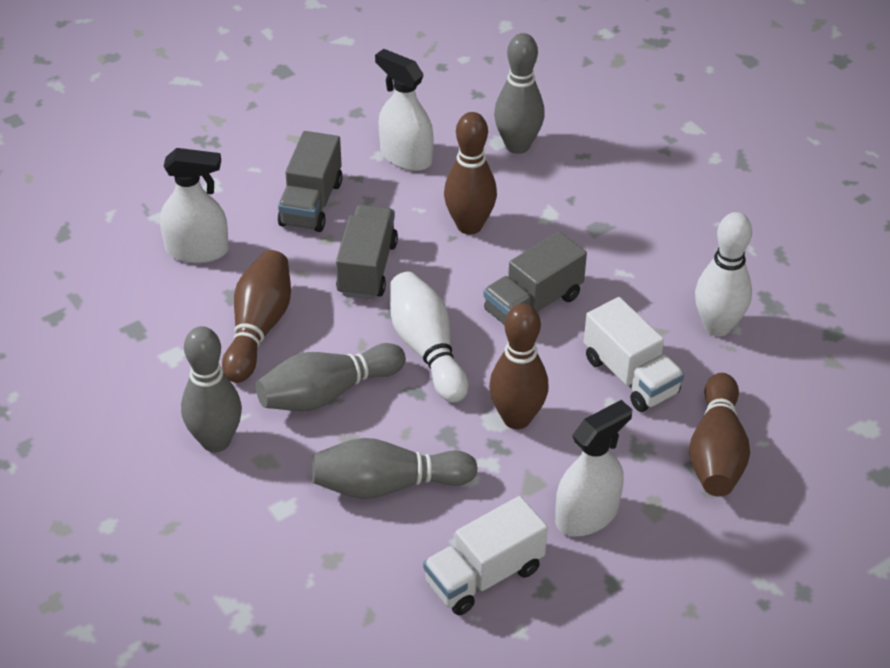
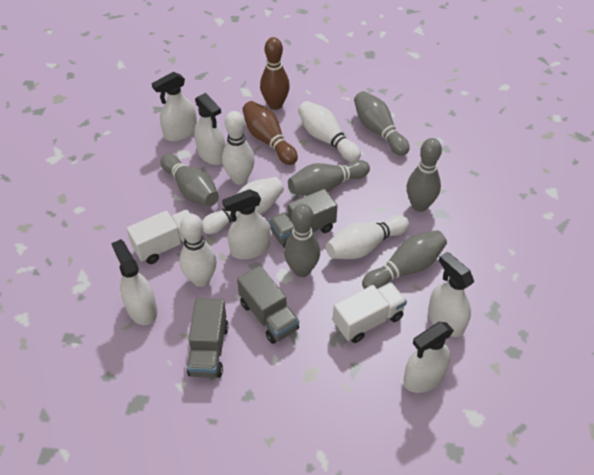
brown bowling pin: [222,250,291,383] [444,112,497,235] [489,304,549,429] [689,373,750,497] = 4 -> [242,101,298,165] [260,37,290,110] = 2
grey bowling pin: [181,326,242,452] [256,343,406,411] [312,438,478,499] [494,33,545,154] = 4 -> [160,154,219,206] [284,204,320,277] [288,160,370,196] [354,91,410,156] [362,230,447,289] [407,138,442,212] = 6
white bowling pin: [390,272,468,402] [695,212,752,336] = 2 -> [179,214,217,287] [202,177,284,234] [222,111,255,185] [298,101,361,162] [326,215,409,259] = 5
white spray bottle: [160,148,229,263] [375,49,434,171] [555,400,632,536] = 3 -> [111,239,157,325] [152,72,197,141] [194,93,225,165] [222,189,270,259] [403,322,454,393] [428,252,474,337] = 6

